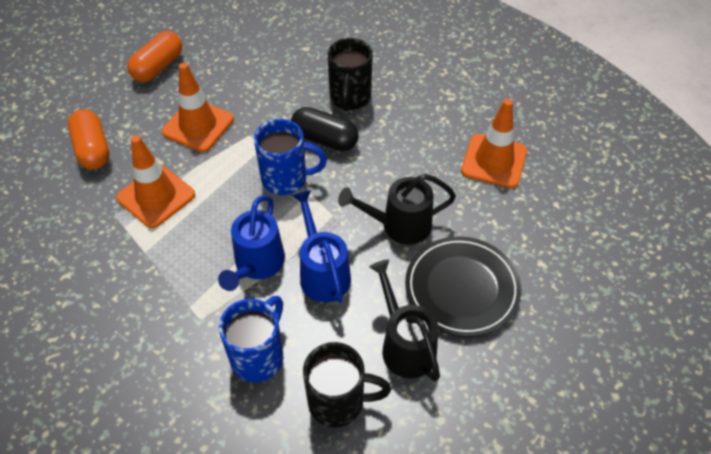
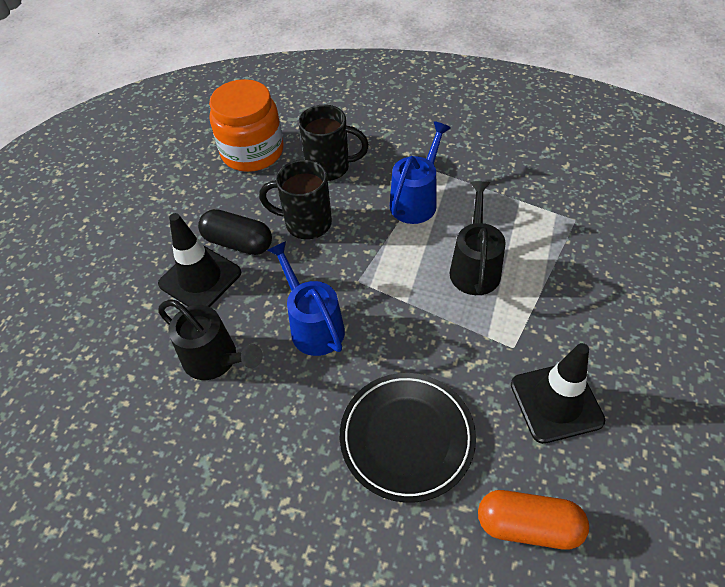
black traffic cone: none = 0 -> [158,213,241,307] [511,343,605,444] = 2
blue mug: [219,296,283,383] [254,119,327,195] = 2 -> none = 0
orange capsule: [68,109,109,169] [127,31,182,82] = 2 -> [478,490,589,550] = 1
orange jar: none = 0 -> [209,79,283,172] = 1
orange traffic cone: [117,135,195,228] [162,63,234,152] [461,99,527,188] = 3 -> none = 0

